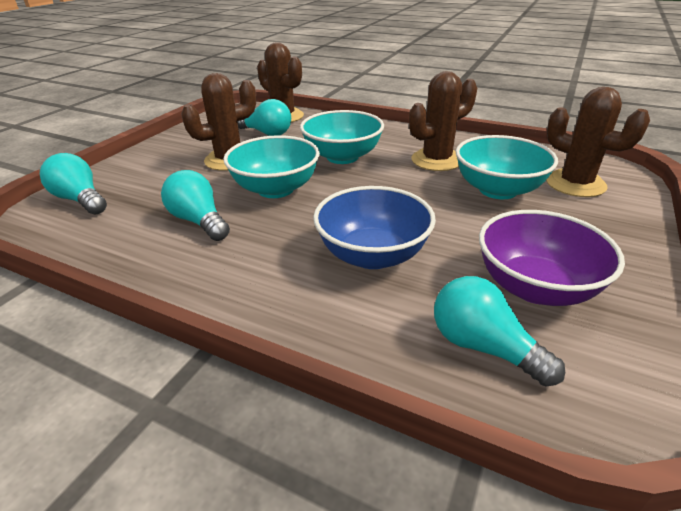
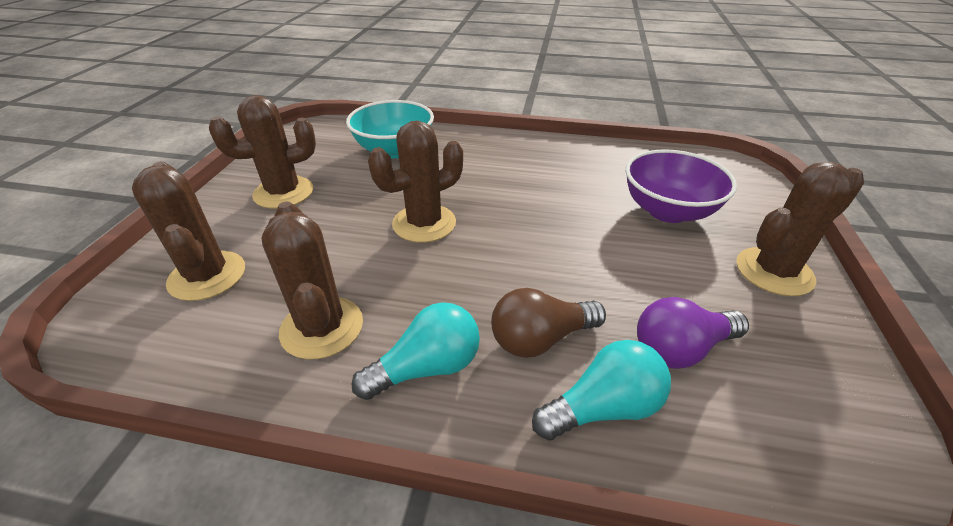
blue bowl: [313,186,436,269] = 1 -> none = 0
brown cactus: [181,73,256,171] [257,42,304,122] [409,71,477,171] [546,87,650,197] = 4 -> [132,161,245,301] [209,95,316,209] [262,201,363,359] [368,121,463,243] [736,162,864,296] = 5
brown light bulb: none = 0 -> [491,288,606,358] = 1
purple light bulb: none = 0 -> [637,297,749,369] = 1
turquoise bowl: [223,135,320,198] [300,110,384,164] [456,135,558,199] = 3 -> [346,100,434,159] = 1
turquoise light bulb: [40,153,107,214] [161,170,230,241] [237,99,291,136] [434,276,565,387] = 4 -> [352,302,480,400] [532,340,671,440] = 2

